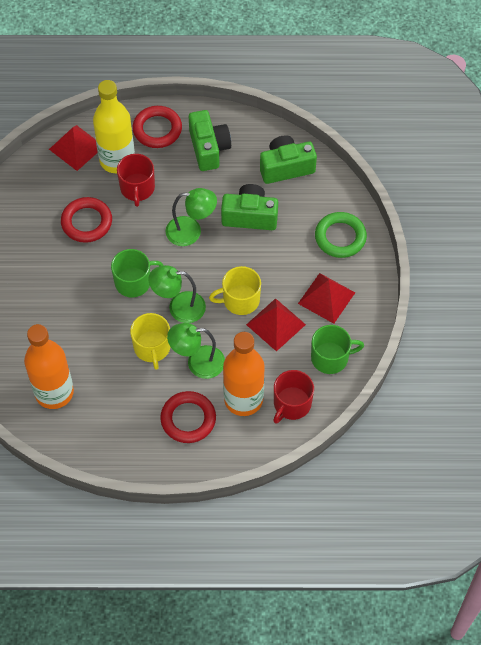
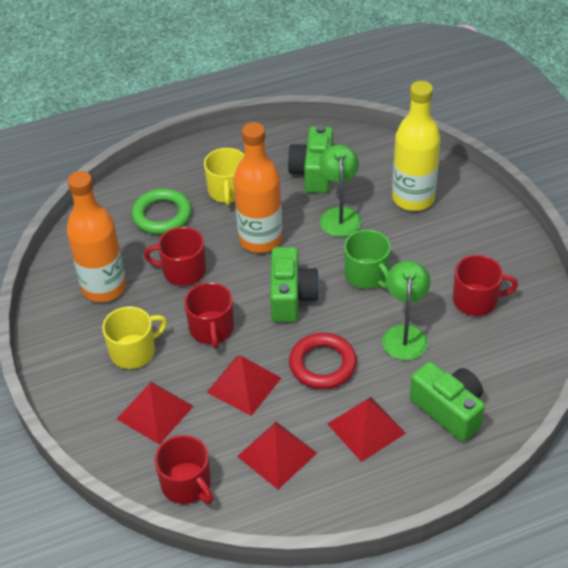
green lamp: [148,265,206,323] [166,188,217,246] [167,323,225,379] = 3 -> [319,145,361,237] [382,260,431,360] = 2
green mug: [111,249,164,297] [311,325,364,374] = 2 -> [344,230,391,289] = 1
red mug: [117,154,155,207] [273,370,314,424] = 2 -> [144,227,206,286] [154,435,213,504] [184,282,234,349] [453,255,518,316] = 4
red pyramid: [49,125,98,171] [246,298,306,351] [298,273,355,324] = 3 -> [117,382,194,445] [206,356,281,416] [237,422,317,489] [327,397,406,462] = 4
red ring: [61,197,112,243] [132,106,182,148] [160,391,216,443] = 3 -> [289,333,357,389] = 1

